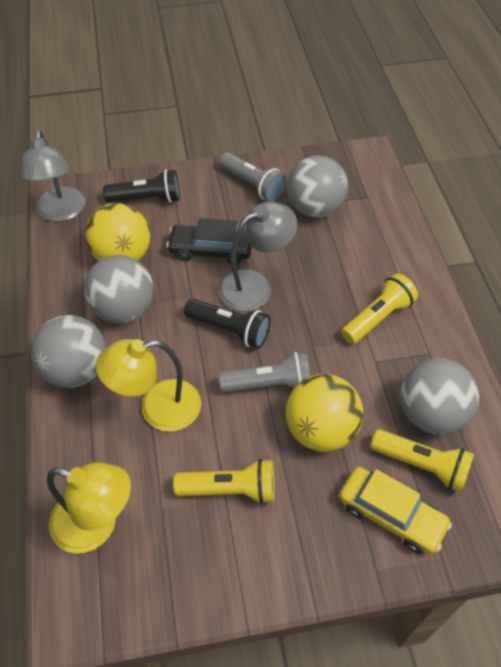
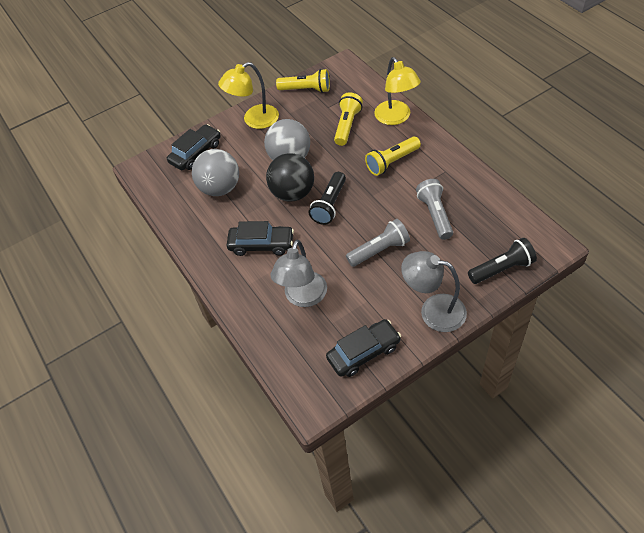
black ball: none = 0 -> [266,153,314,201] = 1
black car: [167,218,252,265] = 1 -> [167,124,221,170] [227,221,294,256] [326,319,401,377] = 3
grey ball: [31,315,106,388] [84,255,154,324] [287,156,348,218] [400,358,479,435] = 4 -> [192,149,239,196] [264,119,310,160] = 2
yellow ball: [85,203,150,261] [286,374,363,452] = 2 -> none = 0
yellow car: [339,467,452,554] = 1 -> none = 0

